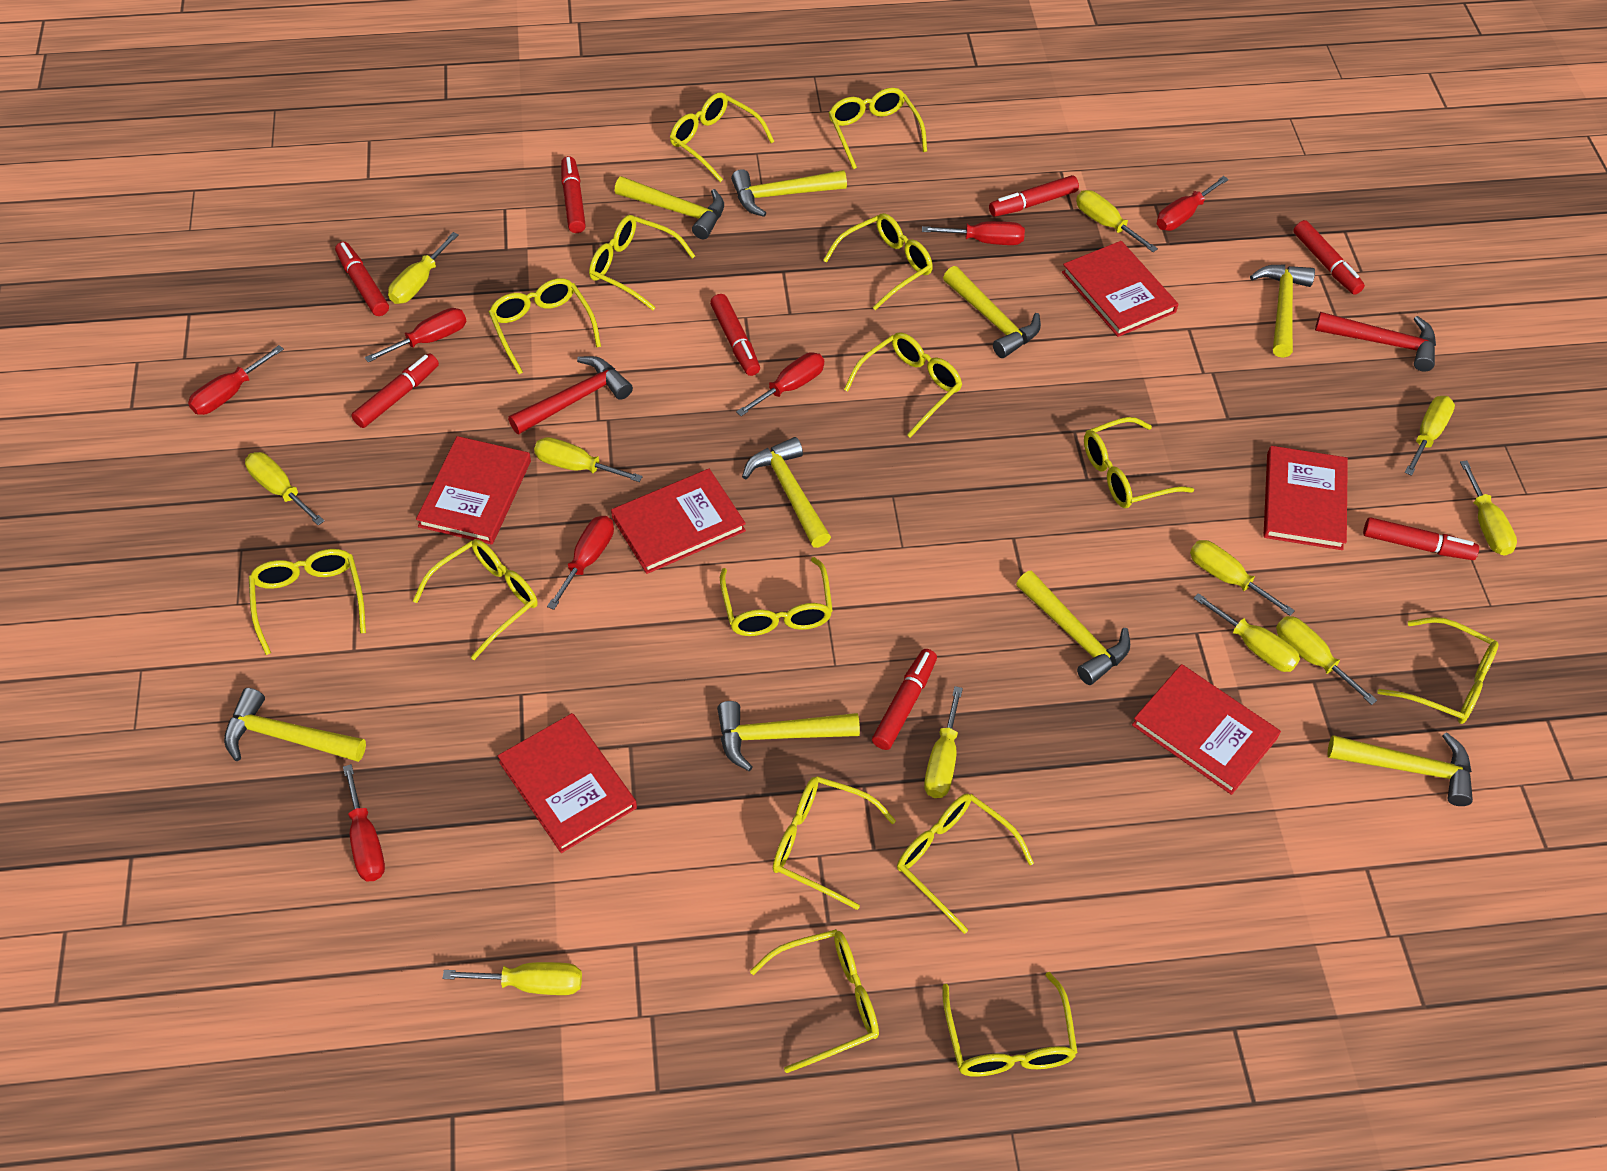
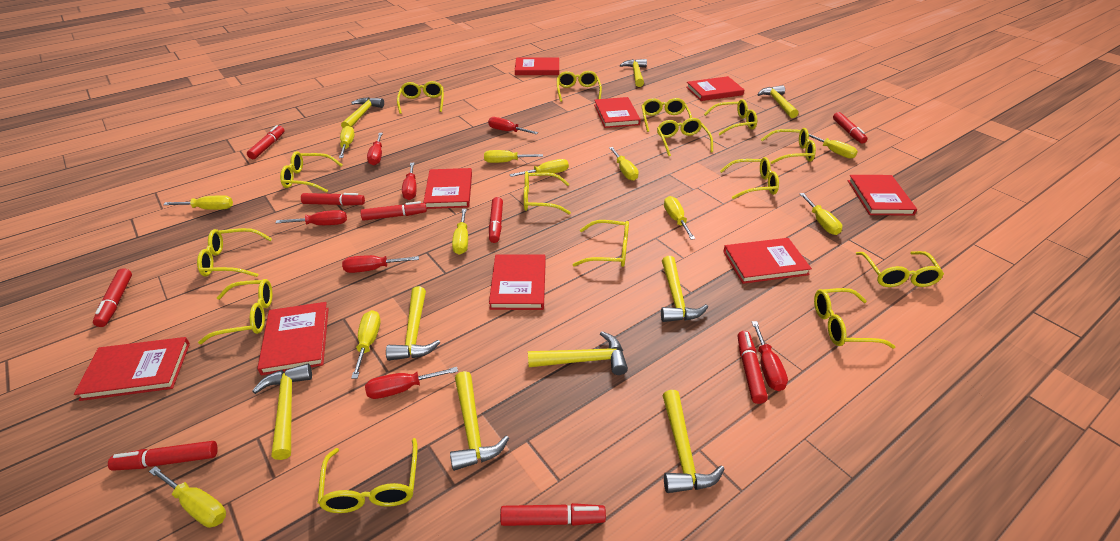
red book: [416,436,531,545] [498,713,637,853] [611,469,746,574] [1062,241,1178,337] [1132,664,1281,795] [1264,446,1348,550] = 6 -> [74,337,190,401] [257,302,329,375] [423,168,472,209] [489,254,546,310] [515,57,559,75] [594,97,641,128] [686,76,744,101] [723,238,812,284] [848,175,917,216] = 9
red hammer: [508,356,633,434] [1315,312,1436,372] = 2 -> none = 0
red marker: [335,242,389,316] [351,354,439,428] [561,156,586,233] [710,294,760,376] [872,649,937,750] [989,175,1079,217] [1293,220,1365,295] [1363,517,1479,560] = 8 -> [93,268,132,327] [108,441,218,471] [247,125,284,159] [301,193,365,206] [360,201,427,221] [489,197,503,243] [500,503,606,526] [738,331,768,404] [833,112,868,144] = 9

